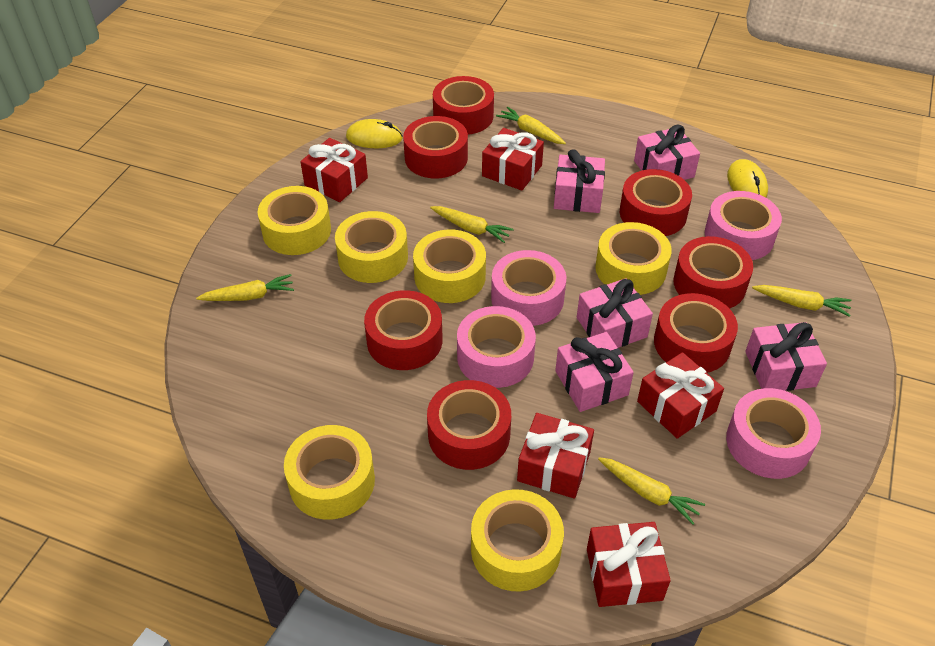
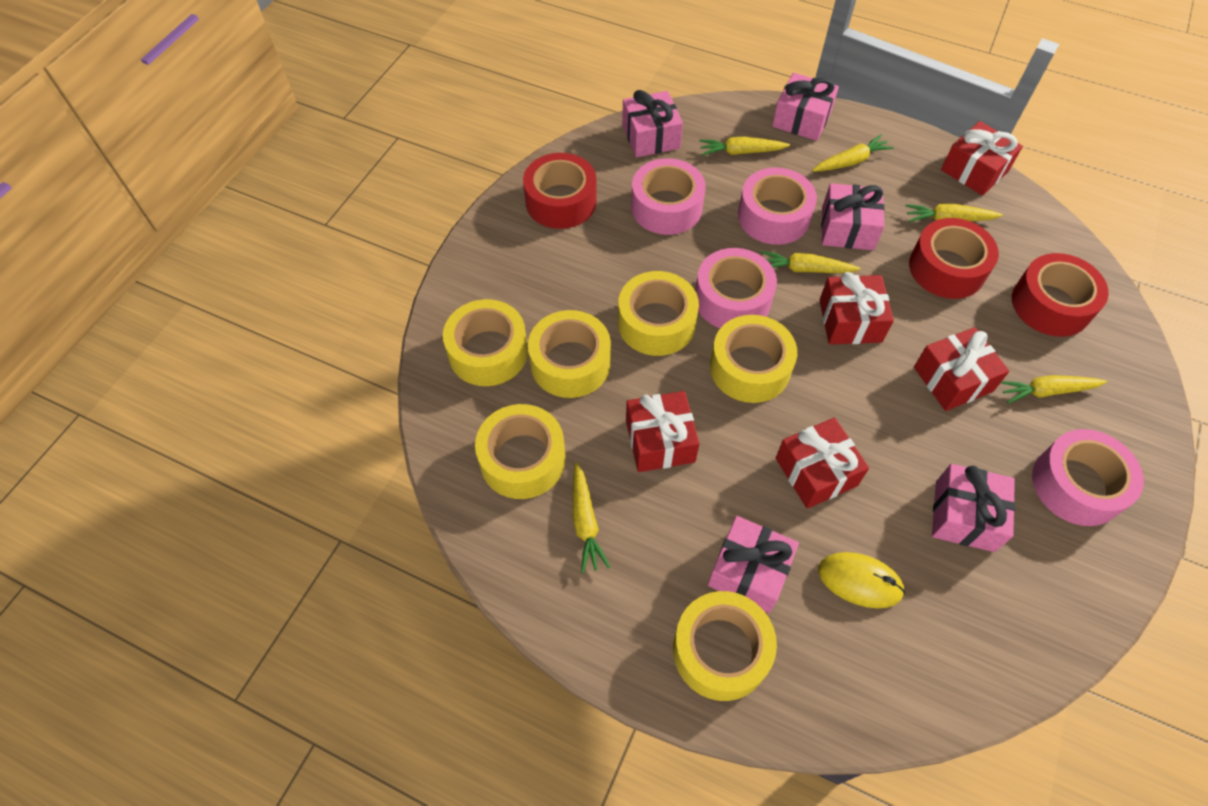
red tape: [364,290,443,370] [403,116,468,178] [427,380,511,470] [433,76,494,135] [620,169,692,236] [654,293,738,373] [673,236,753,309] = 7 -> [523,153,597,229] [909,218,999,299] [1012,253,1109,337] = 3
yellow carrot: [196,274,294,301] [430,206,514,243] [496,107,566,144] [598,457,705,525] [752,285,851,317] = 5 -> [573,462,610,573] [699,137,790,156] [761,251,861,273] [812,134,894,172] [905,204,1003,222] [1001,375,1107,404] = 6
yellow mouse: [346,119,403,148] [727,159,768,198] = 2 -> [818,552,905,609] = 1

